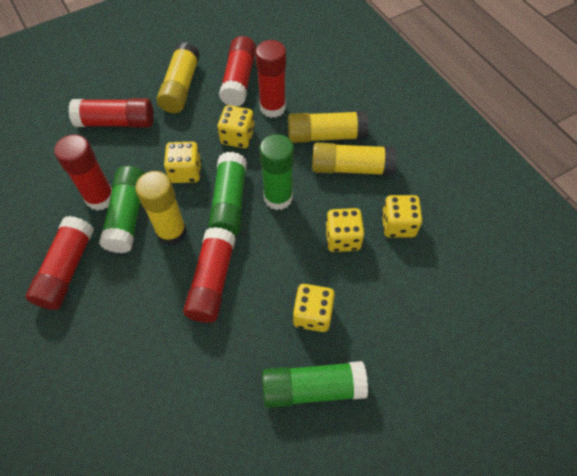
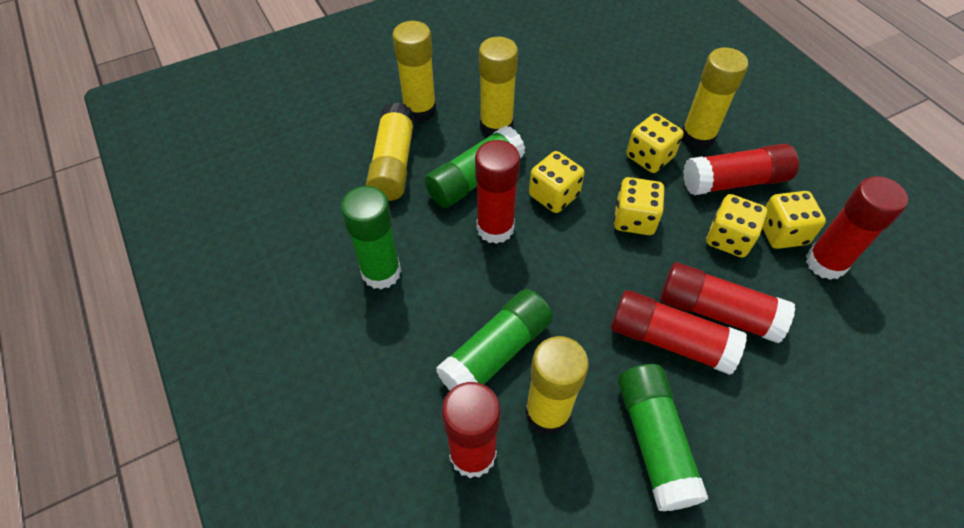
yellow glue stick: [135,171,187,246] [157,42,200,113] [288,111,369,143] [312,143,396,176] = 4 -> [366,102,415,201] [392,21,436,122] [479,37,518,137] [525,336,589,435] [682,47,748,150] = 5

